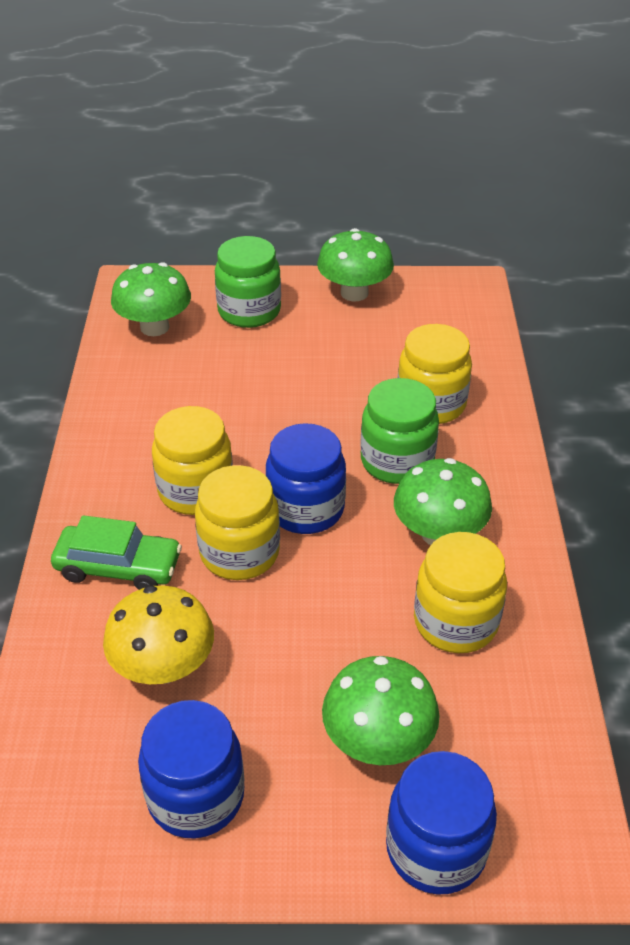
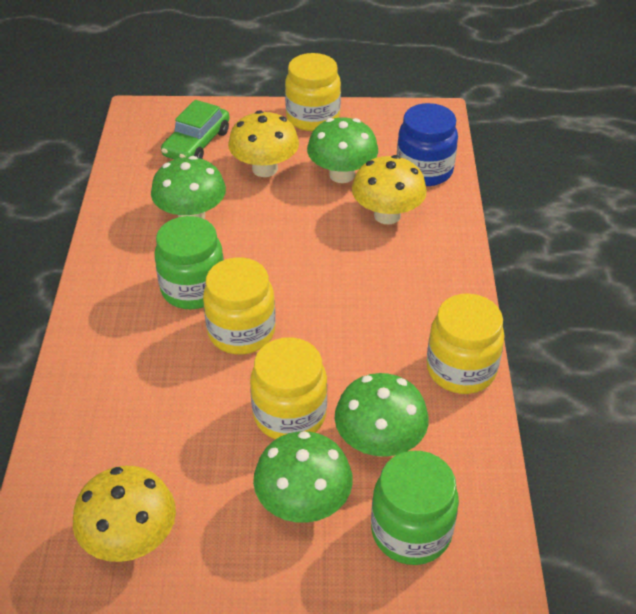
blue jar: [138,700,244,838] [266,423,346,534] [386,751,497,895] = 3 -> [397,103,458,186] = 1
yellow mushroom: [103,585,214,684] = 1 -> [73,466,176,562] [228,110,299,177] [352,155,427,224] = 3

